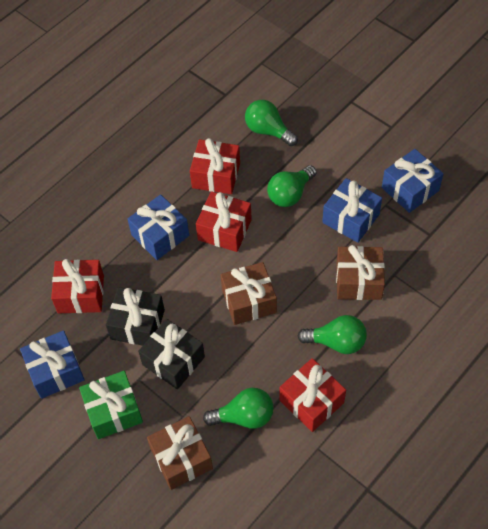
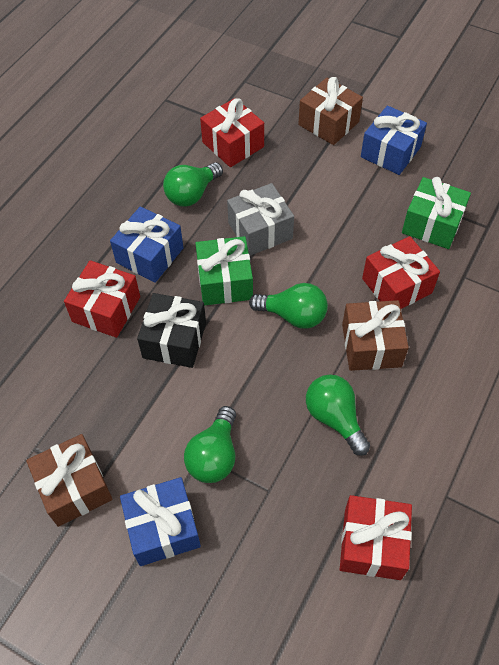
black gift: [106,287,165,346] [138,319,205,390] = 2 -> [137,293,206,368] = 1
blue gift: [20,330,85,399] [128,194,189,260] [322,178,382,243] [382,149,444,213] = 4 -> [110,206,183,283] [120,477,201,566] [361,106,427,175] = 3
green gift: [79,371,143,439] = 1 -> [195,236,253,306] [402,177,471,249] = 2
grey gift: none = 0 -> [227,183,294,256] = 1

